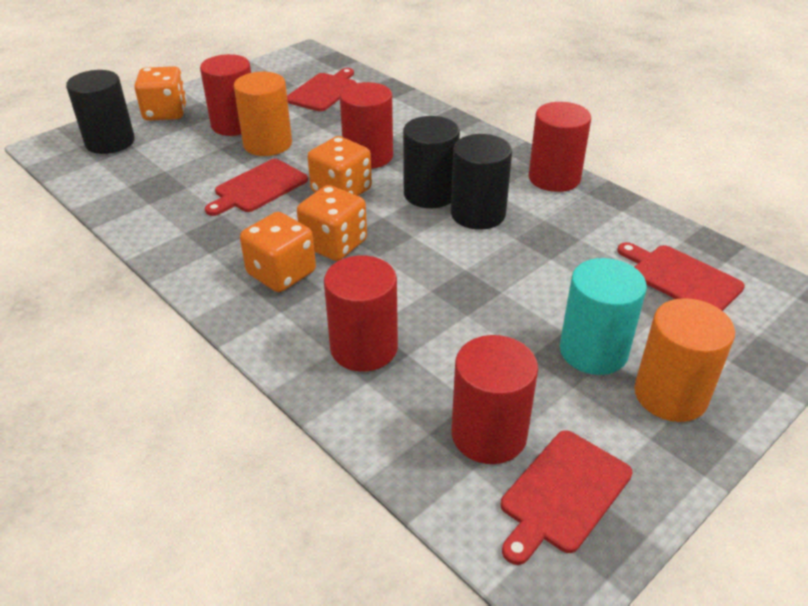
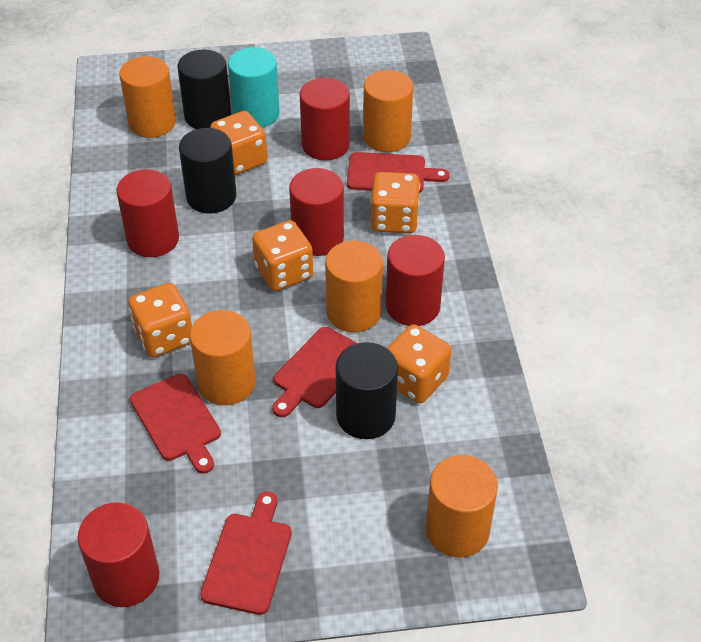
orange cylinder: [234,72,292,156] [634,298,735,422] = 2 -> [119,56,176,138] [190,310,256,405] [325,240,383,332] [363,70,414,152] [426,455,498,558] = 5
orange dice: [134,66,187,121] [240,212,316,292] [297,185,367,261] [308,136,372,196] = 4 -> [128,283,192,357] [210,111,267,175] [252,220,313,291] [370,172,420,233] [387,324,451,403] = 5

